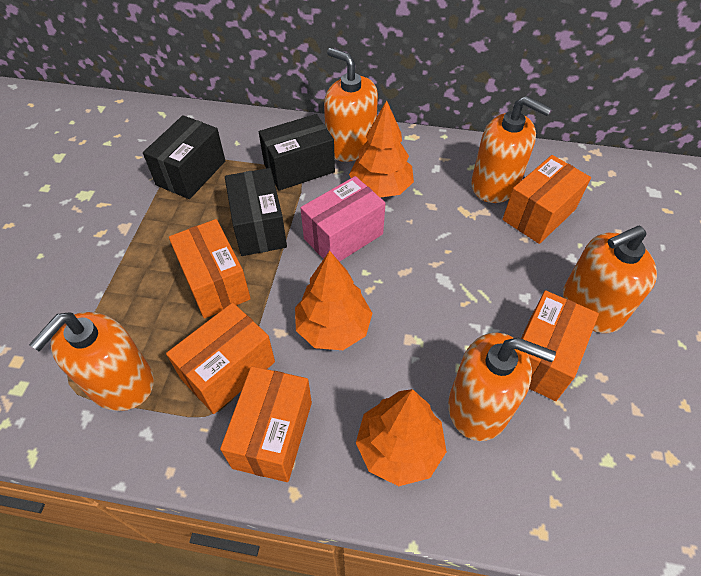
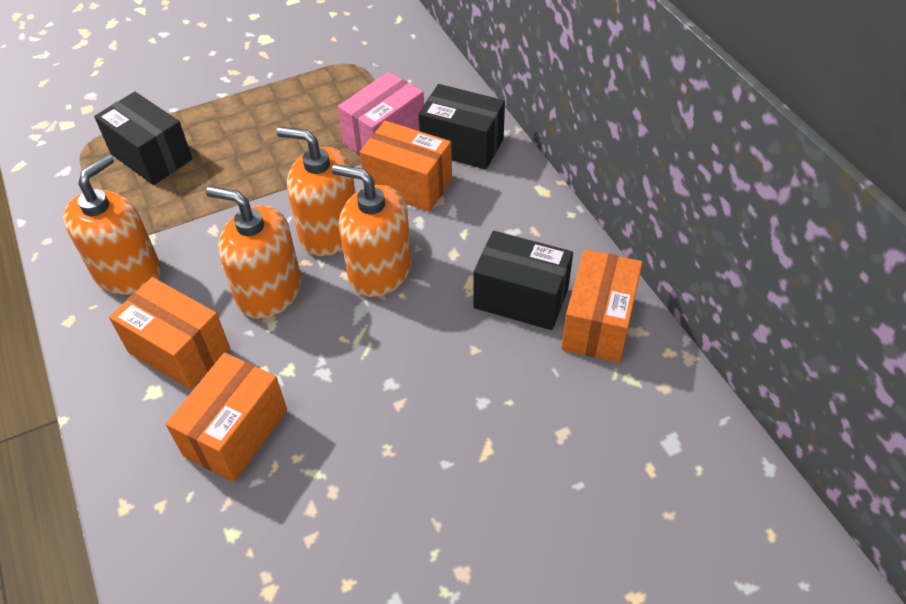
orange box: [166,303,275,414] [169,219,251,319] [220,366,312,482] [502,155,591,244] [521,290,599,401] = 5 -> [109,277,230,389] [166,353,287,482] [360,120,452,212] [561,249,643,363] = 4
orange soap dispenser: [29,312,154,411] [324,48,378,162] [448,333,556,441] [471,96,552,203] [563,225,657,333] = 5 -> [63,154,161,295] [206,186,301,319] [277,127,356,256] [332,164,412,297] = 4
orange tree: [295,251,372,350] [349,100,414,198] [356,389,447,486] = 3 -> none = 0

